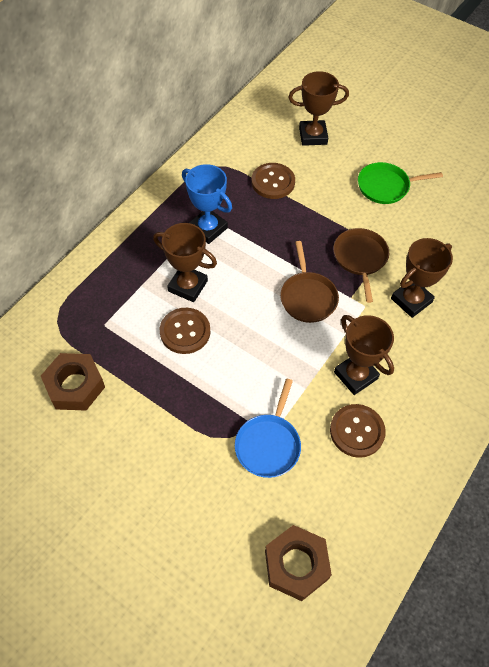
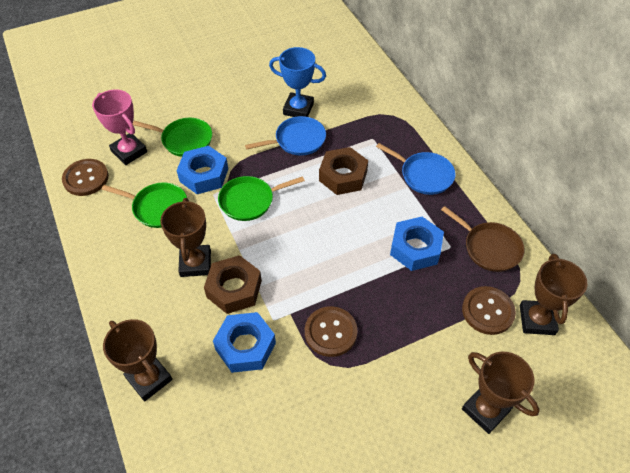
blue nut: none = 0 -> [177,146,228,194] [213,312,276,373] [390,217,444,271] = 3
blue pan: [235,379,301,478] = 1 -> [245,116,326,155] [376,143,456,195] = 2
brown pan: [280,241,339,323] [333,228,389,303] = 2 -> [441,206,525,272] = 1
green pan: [358,162,443,204] = 1 -> [102,182,187,228] [133,118,212,157] [218,176,305,221] = 3
pink trophy: none = 0 -> [92,89,147,165] = 1

